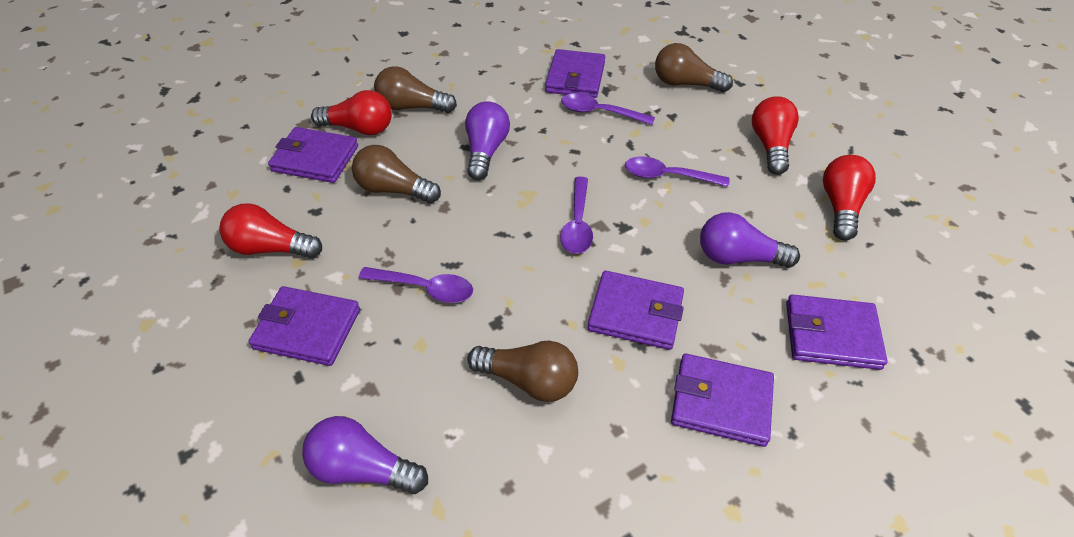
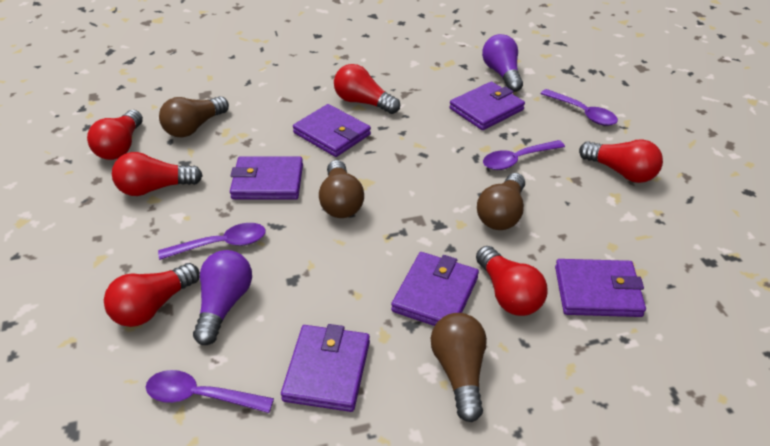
purple light bulb: [302,416,428,494] [465,102,510,180] [700,212,800,268] = 3 -> [193,250,252,345] [482,34,523,92] = 2
red light bulb: [219,203,322,259] [311,90,392,135] [752,96,799,175] [823,155,876,241] = 4 -> [87,110,143,160] [104,263,200,327] [112,152,203,196] [334,64,400,114] [476,246,547,316] [579,139,663,183] = 6

